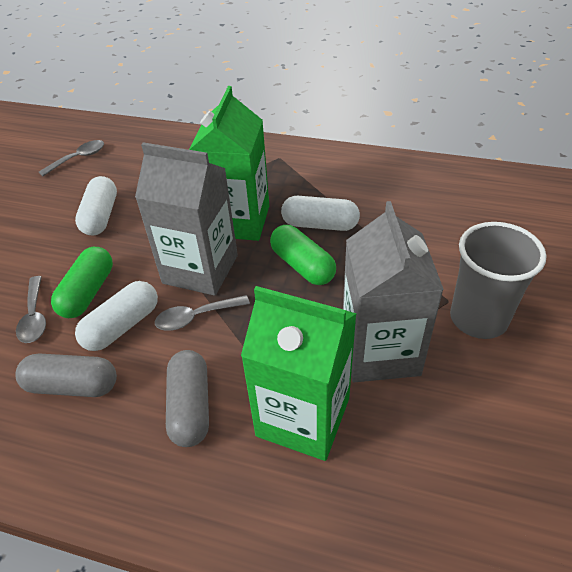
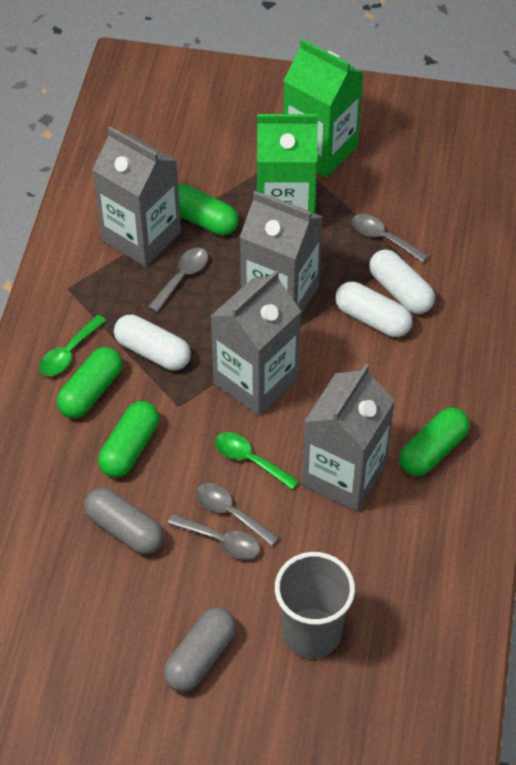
green capsule: [51,247,113,318] [270,225,336,285] = 2 -> [57,347,122,418] [98,401,159,478] [178,184,239,235] [399,407,470,476] = 4
green spoon: none = 0 -> [39,315,106,376] [215,432,299,490] = 2
grey carton: [135,142,238,296] [343,201,444,382] = 2 -> [92,127,181,267] [210,270,301,416] [240,191,323,314] [302,364,395,512] = 4
grey spoon: [16,276,46,343] [39,140,104,176] [155,295,250,331] = 3 -> [148,248,208,312] [168,514,260,560] [196,483,279,546] [352,214,429,263] = 4

